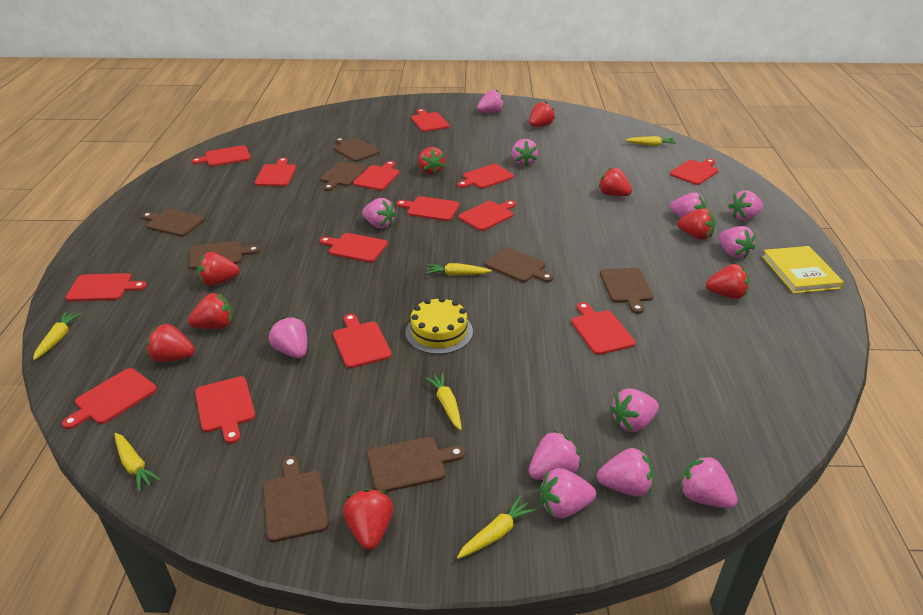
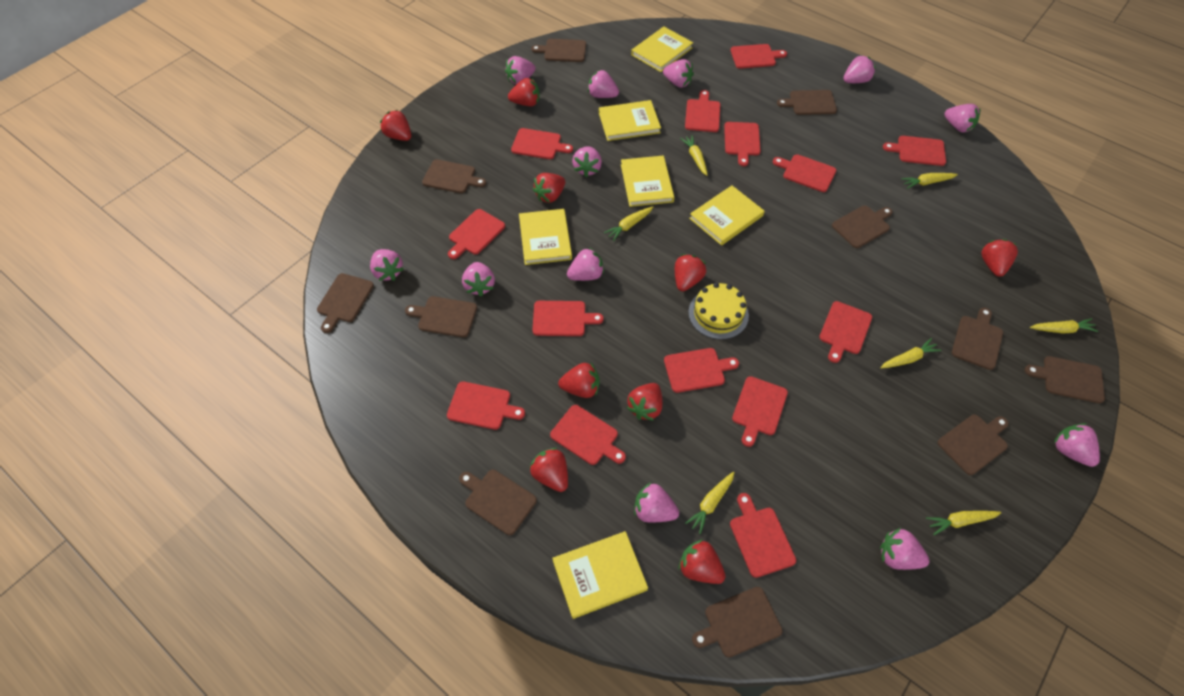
brown cutting board: [142,209,205,237] [189,241,260,270] [263,456,329,542] [320,161,367,191] [334,137,380,162] [367,437,465,492] [484,247,553,282] [600,268,653,314] = 8 -> [317,273,374,333] [405,296,477,337] [422,159,486,193] [459,470,537,535] [531,39,586,62] [692,587,783,657] [777,90,837,115] [832,205,893,248] [938,415,1009,475] [952,307,1003,370] [1024,356,1105,403] = 11
yellow book: [762,246,844,293] = 1 -> [519,209,572,265] [552,531,648,619] [599,100,661,141] [621,156,674,207] [631,27,693,72] [689,185,765,245] = 6
yellow carrot: [33,312,82,360] [115,433,161,492] [425,372,462,430] [426,263,492,276] [457,496,537,559] [625,136,676,146] = 6 -> [604,206,653,241] [680,135,708,176] [685,472,735,534] [880,338,941,368] [901,173,958,189] [926,511,1002,535] [1030,318,1098,333] = 7

